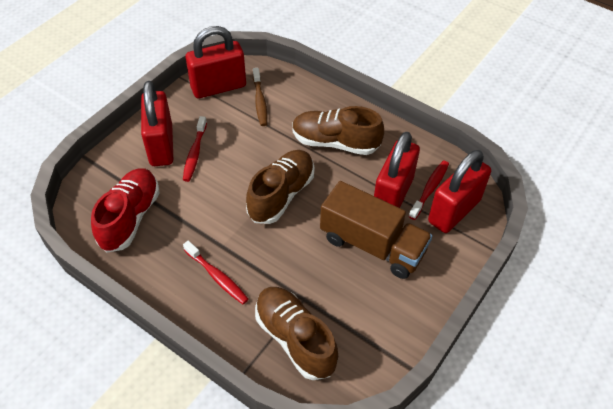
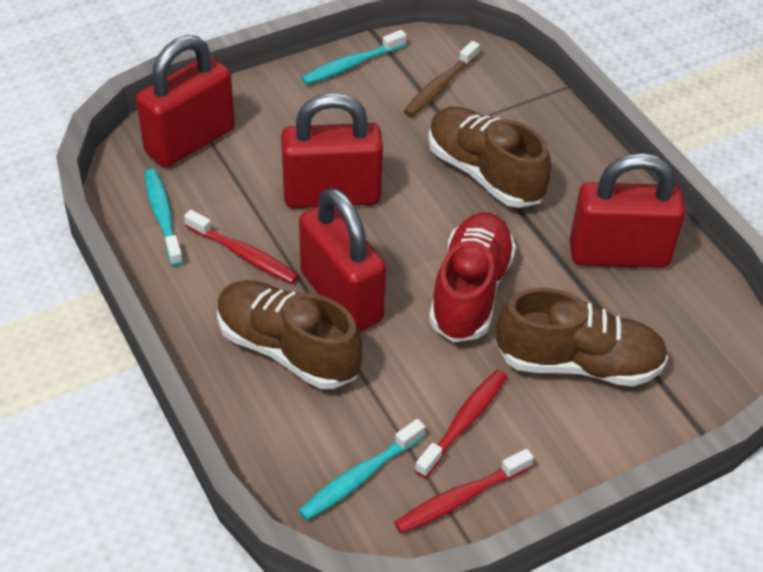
brown truck: [320,181,432,279] = 1 -> none = 0
turquoise toothbrush: none = 0 -> [144,169,183,267] [299,419,425,520] [301,30,406,85] = 3

